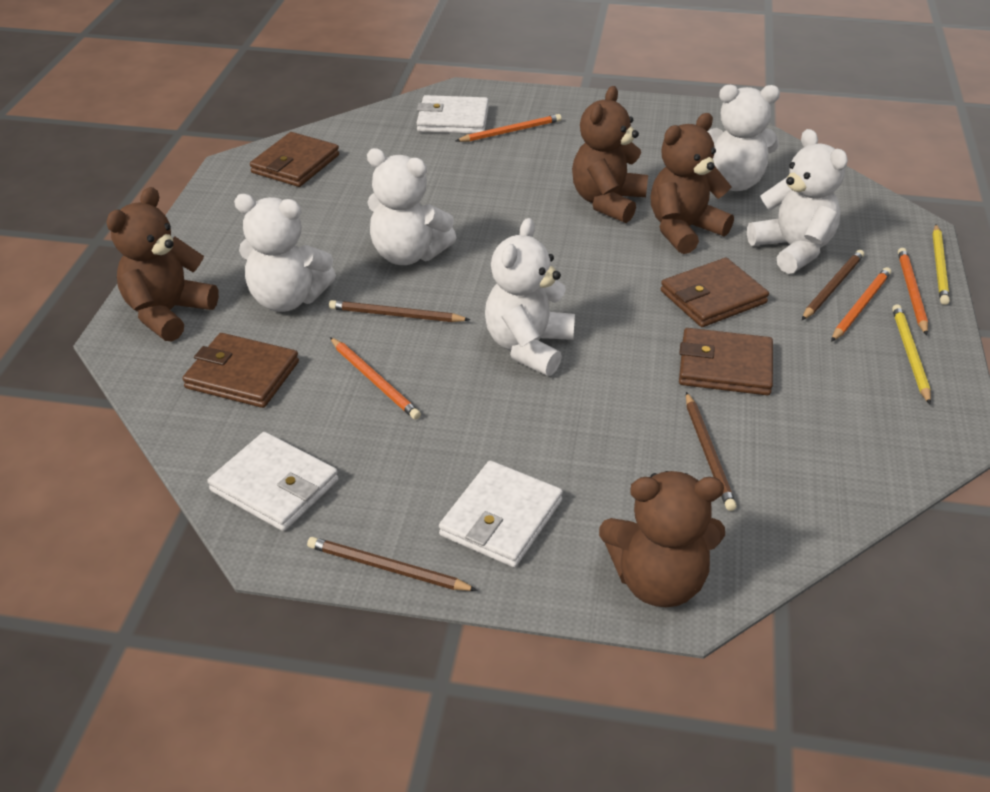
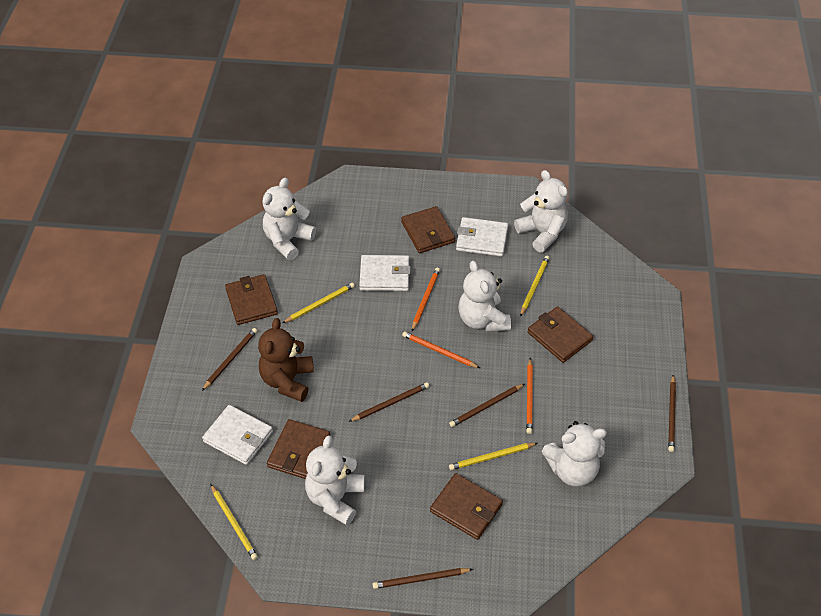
brown pencil: [307,537,478,591] [329,300,470,322] [686,392,737,511] [802,250,864,320] = 4 -> [202,328,257,391] [348,382,430,422] [373,568,473,589] [449,384,524,427] [668,375,676,452] = 5
brown teddy bear: [106,187,219,342] [572,86,648,223] [599,471,725,607] [651,113,734,254] = 4 -> [258,318,314,402] = 1
brown wallet: [182,333,299,408] [250,132,339,187] [661,258,769,327] [679,328,773,395] = 4 -> [225,274,278,325] [267,419,330,479] [401,206,455,253] [430,473,503,540] [528,306,593,363] = 5
orange pencil: [330,337,421,420] [456,114,562,142] [831,267,891,342] [898,248,928,335] = 4 -> [402,331,480,368] [412,268,440,331] [526,358,533,434] = 3
yellow pencil: [892,304,931,404] [933,224,950,305] = 2 -> [211,484,258,560] [283,283,355,323] [449,443,538,470] [520,256,550,317] = 4

